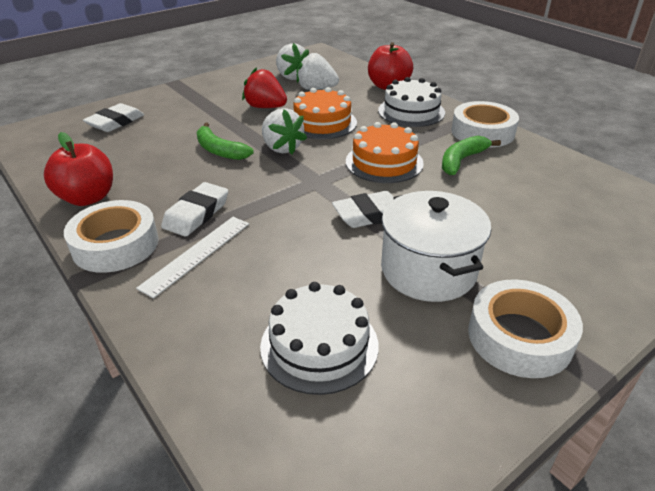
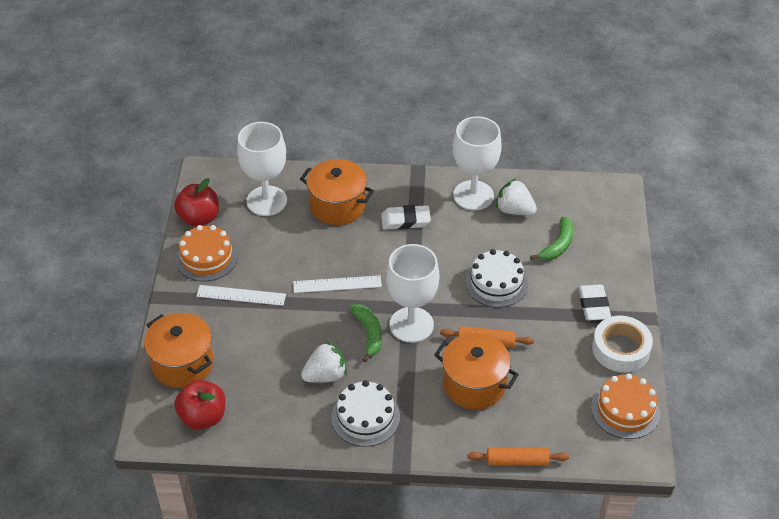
orange pot: none = 0 -> [144,313,214,388] [300,159,374,225] [434,333,519,409] = 3
orange rolling pin: none = 0 -> [440,326,534,347] [467,447,569,466] = 2
red strawberry: [242,67,287,108] = 1 -> none = 0
white eraser: [83,103,144,132] [161,182,228,237] [332,191,394,228] = 3 -> [381,205,431,230] [578,284,611,321] = 2
white goblet: none = 0 -> [237,122,287,216] [386,244,439,343] [453,116,502,210] = 3
white pot: [381,191,491,302] = 1 -> none = 0
white ruler: [136,217,249,298] = 1 -> [196,285,286,306] [293,275,382,293] = 2
white strawberry: [262,108,307,154] [276,43,309,80] [297,52,339,90] = 3 -> [301,341,347,383] [496,178,537,215] = 2
white tape: [64,200,159,273] [451,101,519,147] [468,279,583,378] = 3 -> [592,316,653,373] = 1

